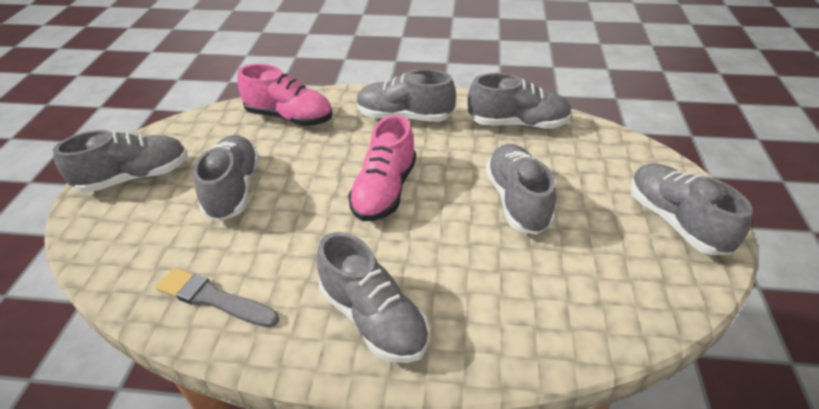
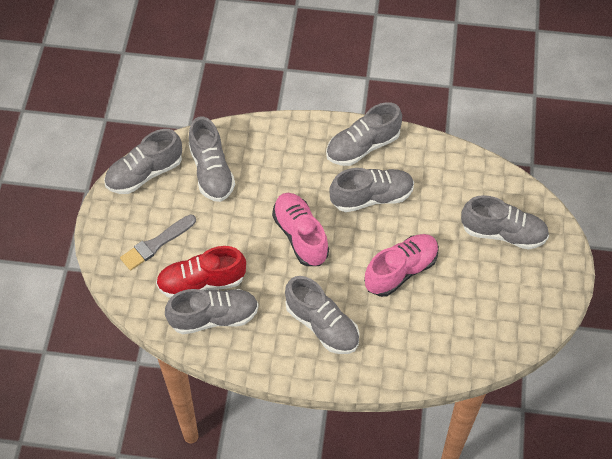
red shoe: none = 0 -> [156,246,246,298] = 1

